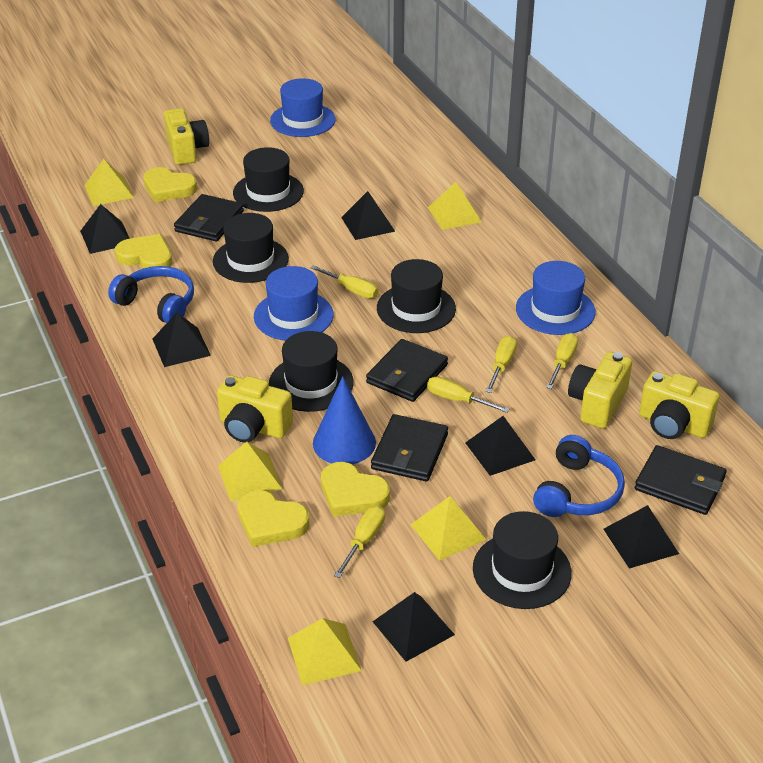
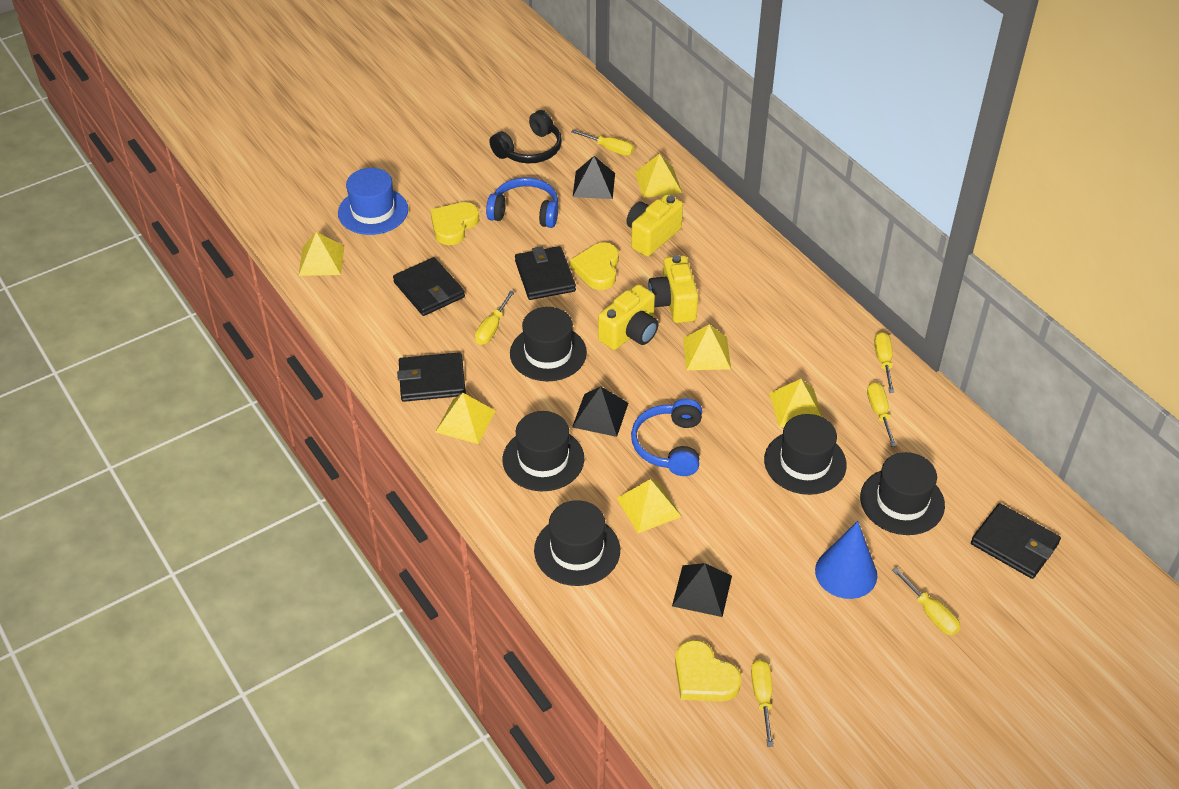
black headphones: none = 0 -> [489,110,562,163] = 1
black pyramid: [80,204,130,254] [153,313,211,367] [341,191,395,240] [373,592,455,662] [465,416,536,476] [603,505,679,569] = 6 -> [572,386,628,437] [573,156,615,199] [672,563,732,617] = 3
blue hat: [254,266,333,341] [270,78,336,137] [516,261,596,335] = 3 -> [338,168,408,235] = 1
yellow camera: [164,108,209,165] [217,375,293,443] [568,352,632,429] [639,371,720,439] = 4 -> [598,284,659,350] [627,194,683,256] [648,255,698,323] = 3
yellow heart: [115,234,172,269] [143,167,197,202] [238,490,310,547] [321,462,390,516] = 4 -> [430,202,479,245] [570,242,619,290] [675,640,742,701] = 3
yellow pyramid: [84,159,134,206] [218,441,282,502] [288,618,362,685] [410,496,487,561] [428,182,482,230] = 5 -> [299,232,344,276] [435,393,495,444] [617,479,682,533] [635,153,682,198] [683,324,731,370] [769,379,823,427] = 6
yellow screwdriver: [310,265,378,299] [334,505,385,578] [427,376,510,413] [486,336,517,393] [546,333,578,389] = 5 -> [475,290,515,345] [571,129,634,156] [751,659,774,747] [867,382,897,447] [874,332,895,393] [892,567,960,635] = 6

